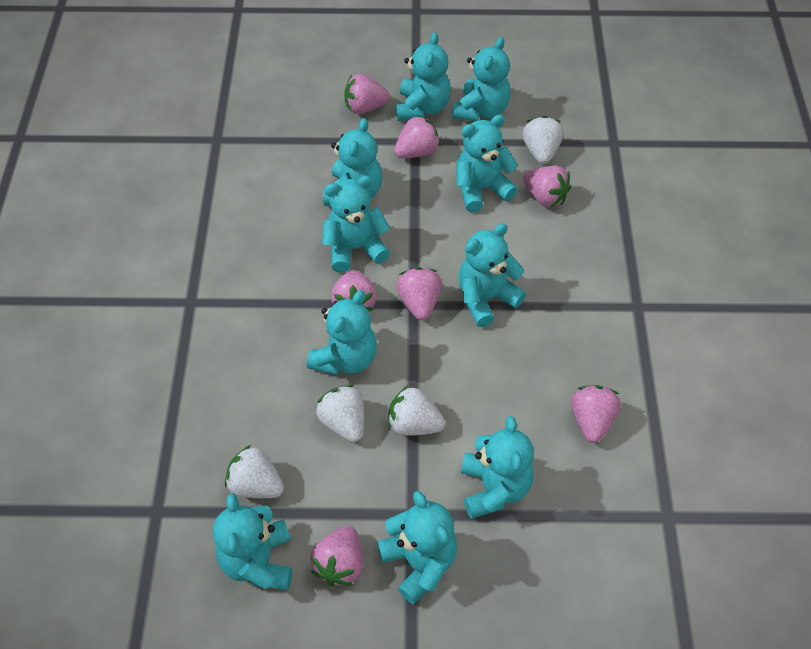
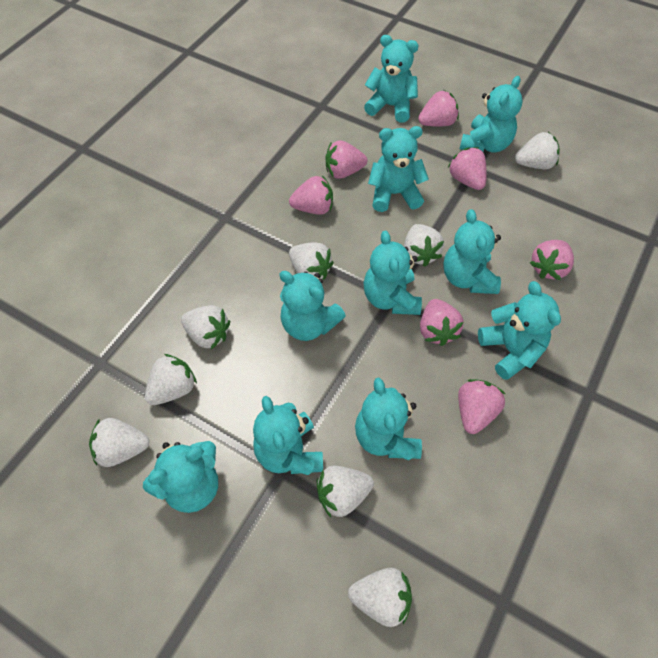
white strawberry: [225,445,284,498] [316,385,364,442] [388,385,445,436] [523,116,563,164] = 4 -> [89,418,150,467] [145,354,197,405] [181,305,230,350] [289,242,334,280] [317,466,374,517] [348,568,412,627] [404,224,444,267] [515,132,560,169] = 8

